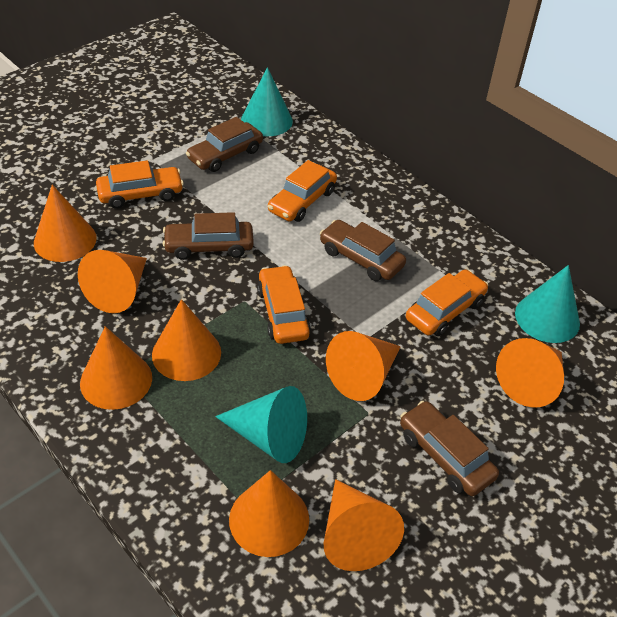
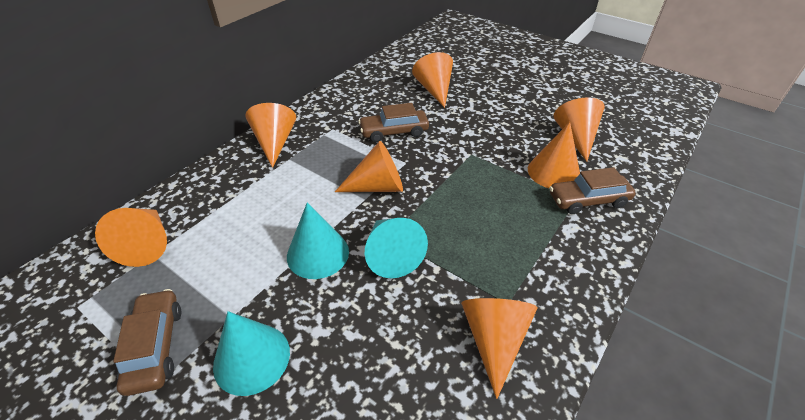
brown car: [163,212,254,260] [186,117,263,172] [320,220,406,281] [400,401,499,496] = 4 -> [113,289,181,396] [358,103,429,142] [549,167,636,214] = 3
orange car: [96,160,184,208] [257,265,311,344] [268,160,337,222] [406,270,488,336] = 4 -> none = 0
orange cone: [34,185,97,262] [78,250,147,313] [80,326,152,410] [152,299,221,381] [229,470,309,557] [324,479,404,571] [326,331,401,401] [496,338,564,407] = 8 -> [95,208,167,267] [245,103,296,168] [335,141,403,192] [412,52,453,108] [461,298,537,399] [528,122,580,188] [553,98,605,161] = 7

